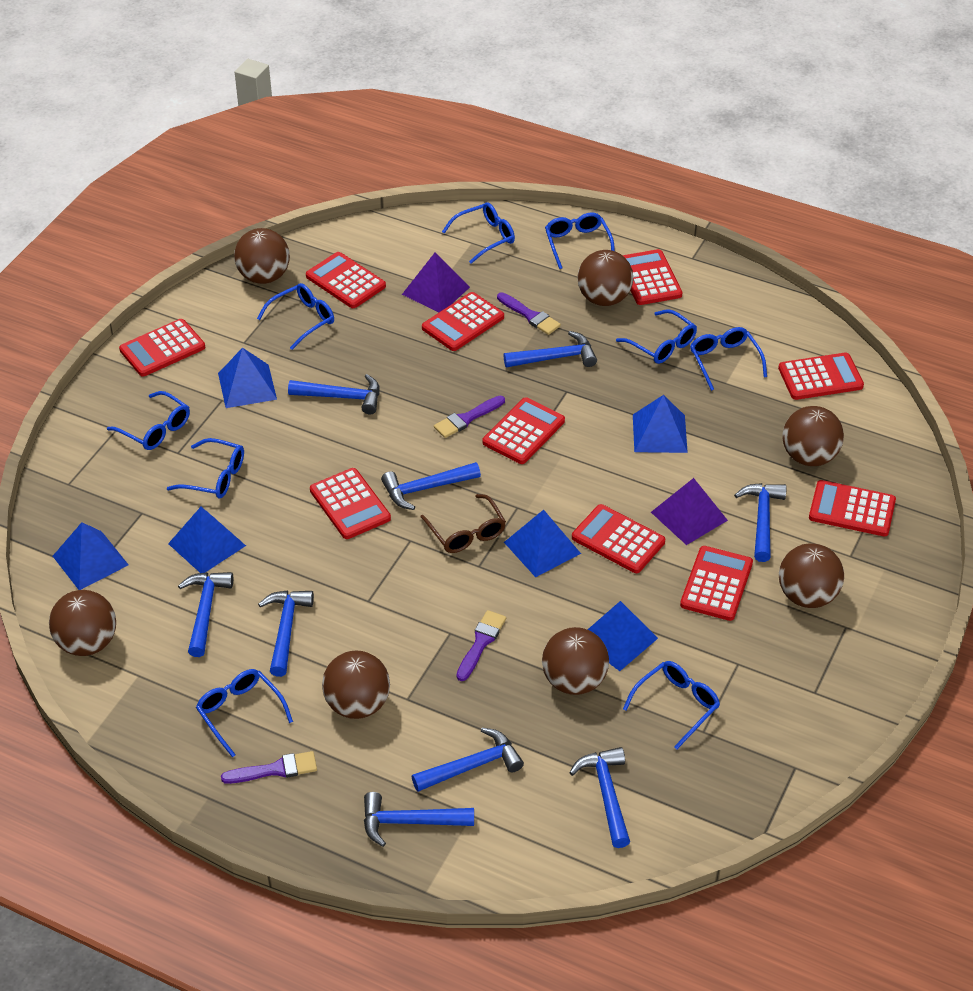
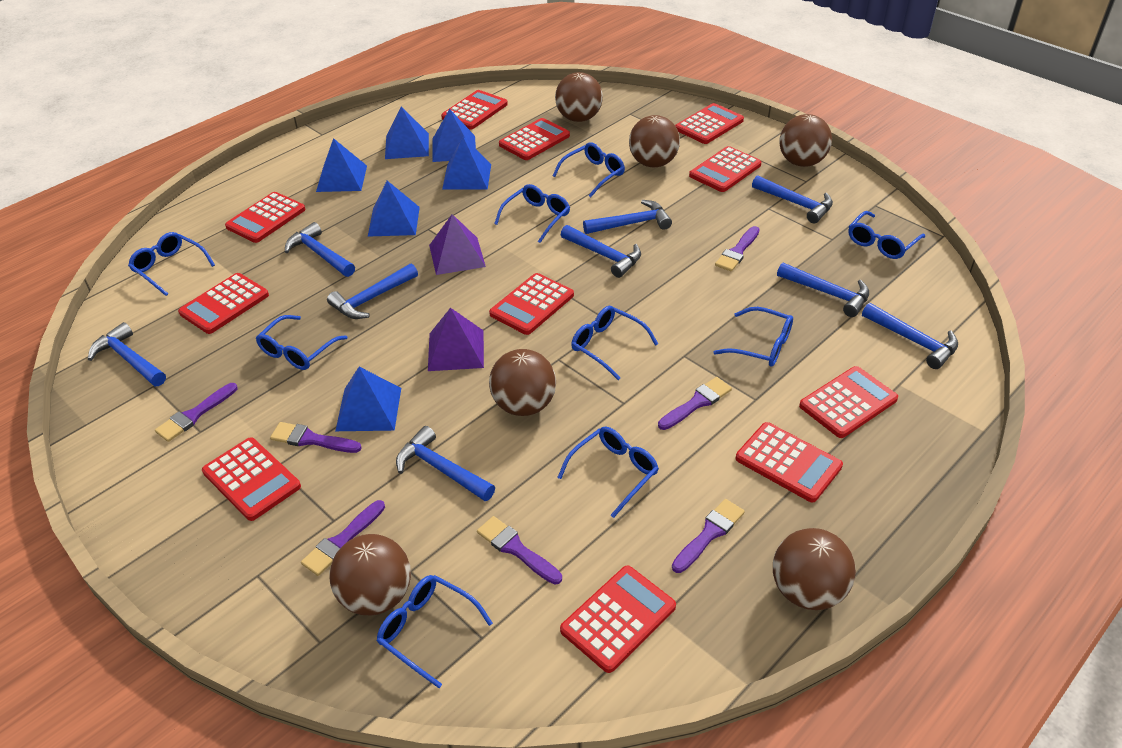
brown ball: [49,590,116,656] [234,228,290,284] [322,651,390,719] [542,627,609,695] [577,250,633,306] [779,543,844,608] [782,406,844,466] = 7 -> [330,534,411,616] [489,349,556,416] [555,72,603,122] [629,115,680,167] [773,528,856,610] [779,114,832,167] = 6
brown glasses: [421,494,506,553] = 1 -> none = 0
purple brush: [221,751,317,784] [434,396,505,438] [456,610,506,681] [497,292,561,335] = 4 -> [155,383,238,442] [270,422,362,453] [301,500,385,576] [477,516,562,585] [658,377,732,430] [672,499,745,573] [715,226,760,272] = 7
red calculator: [119,319,205,377] [306,252,386,308] [310,468,391,539] [422,292,504,351] [482,397,565,464] [572,504,665,573] [622,249,682,305] [680,546,753,621] [778,352,864,400] [809,480,896,536] = 10 -> [178,273,269,334] [202,437,301,521] [225,192,306,243] [441,90,508,130] [489,273,574,335] [499,118,570,160] [560,566,676,673] [675,103,744,144] [689,146,762,192] [736,422,843,502] [799,366,898,438] = 11

